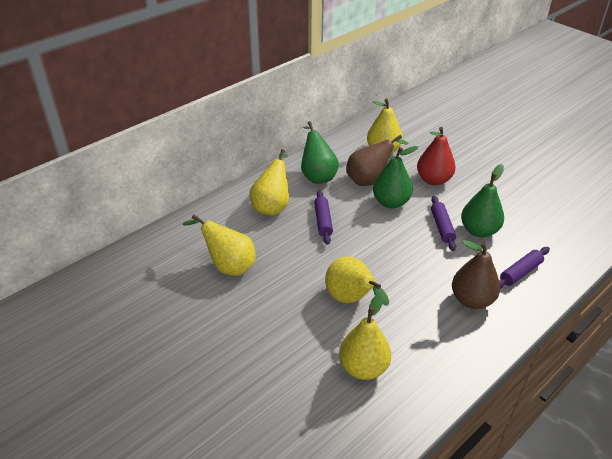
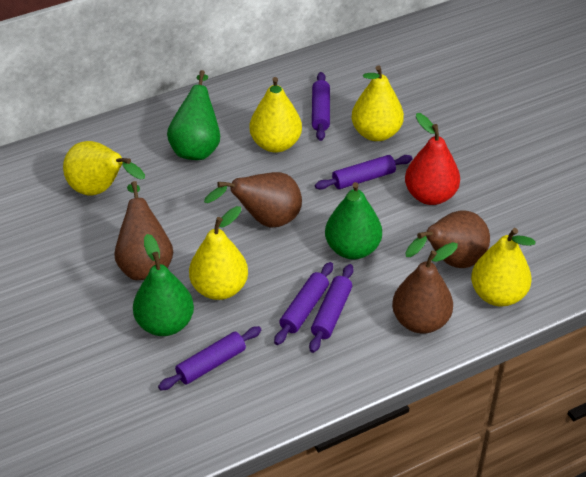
brown pear: [346,135,409,186] [452,240,500,309] = 2 -> [114,181,173,280] [204,172,302,228] [392,242,458,333] [405,211,490,268] = 4
purple rolling pin: [314,190,333,245] [431,196,456,251] [499,247,550,289] = 3 -> [158,326,261,390] [274,262,333,345] [309,264,353,353] [312,72,330,141] [315,155,412,190] = 5

